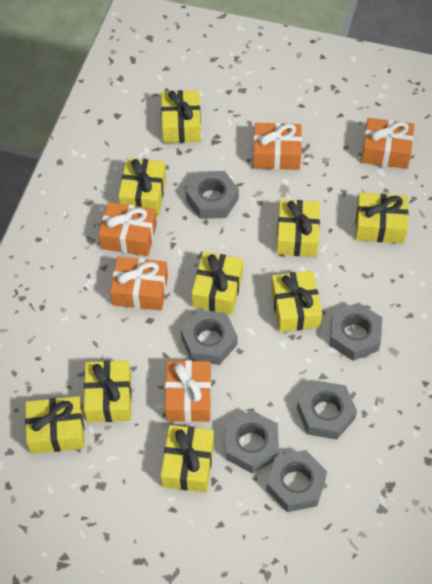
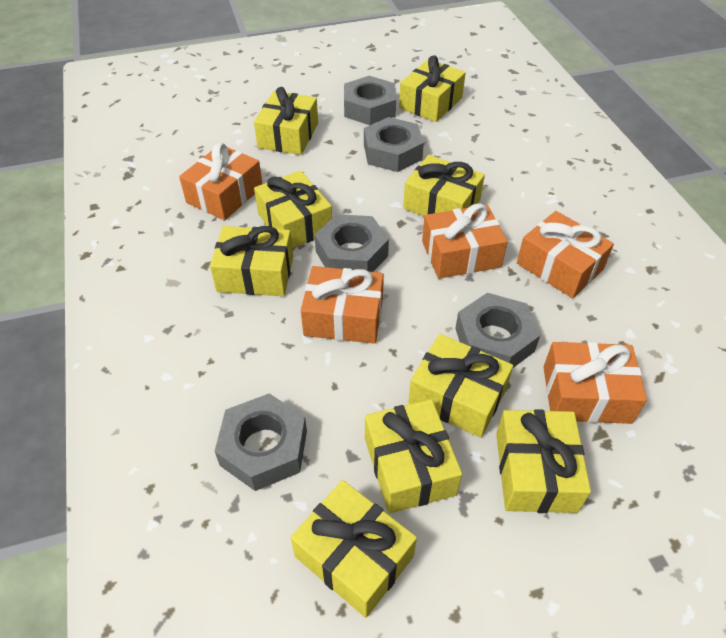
grey nut: [181,310,238,365] [186,171,239,219] [226,410,279,473] [266,450,327,512] [297,380,357,440] [329,302,382,361] = 6 -> [215,394,307,491] [315,214,389,272] [344,76,396,125] [364,117,424,172] [455,293,540,368] = 5

